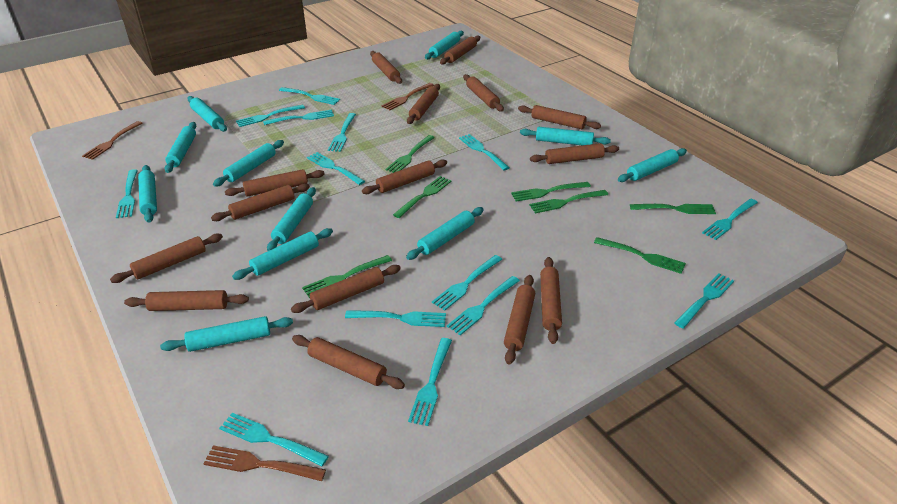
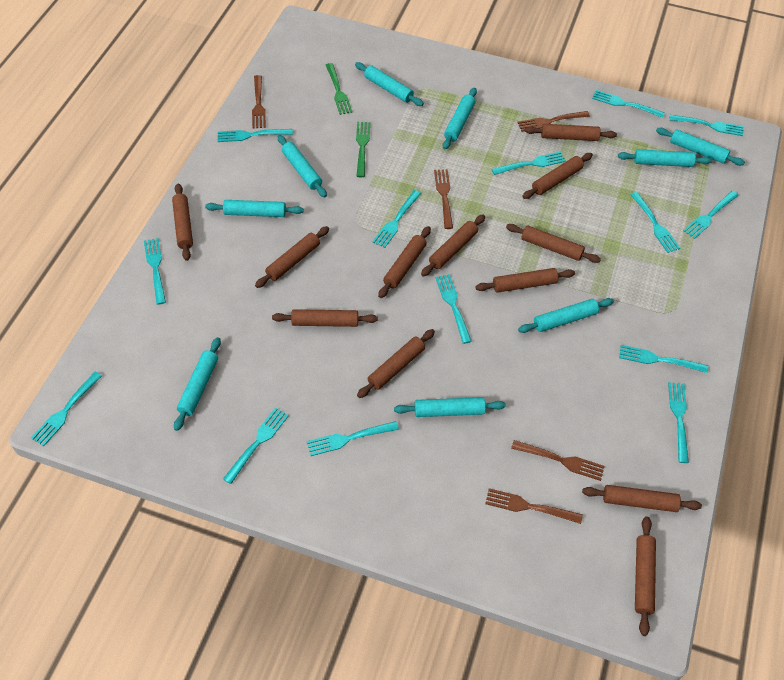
brown fork: [82,121,143,160] [203,445,326,481] [381,83,434,110] = 3 -> [252,75,266,128] [434,169,453,229] [485,488,583,524] [511,440,605,481] [517,111,590,132] = 5
brown rolling pin: [110,234,223,283] [124,290,249,311] [211,184,310,221] [225,169,325,197] [291,265,401,313] [292,335,405,389] [362,159,447,194] [370,51,402,84] [407,84,440,124] [440,36,480,65] [463,74,504,111] [504,275,535,365] [518,105,601,129] [530,143,619,164] [540,257,562,344] = 15 -> [172,183,193,261] [255,226,329,288] [272,309,378,327] [357,329,435,398] [378,226,431,298] [421,214,485,277] [476,268,575,293] [506,224,601,263] [522,153,593,199] [525,124,617,141] [582,485,702,512] [635,516,656,636] = 12
green fork: [302,255,392,298] [386,135,435,173] [393,176,452,218] [511,182,591,201] [529,190,608,214] [594,237,686,274] [630,204,716,214] = 7 -> [326,63,353,115] [356,122,370,177] = 2
turquoise rolling pin: [138,165,157,223] [160,316,293,352] [164,122,196,173] [187,96,227,132] [213,140,284,187] [232,228,333,280] [267,187,316,251] [406,207,484,260] [425,31,464,59] [520,127,611,145] [618,148,687,182] = 11 -> [174,337,221,431] [205,200,304,217] [278,135,327,198] [355,62,424,106] [394,397,506,417] [443,88,477,150] [518,298,614,333] [618,149,712,167] [656,127,745,166] = 9

